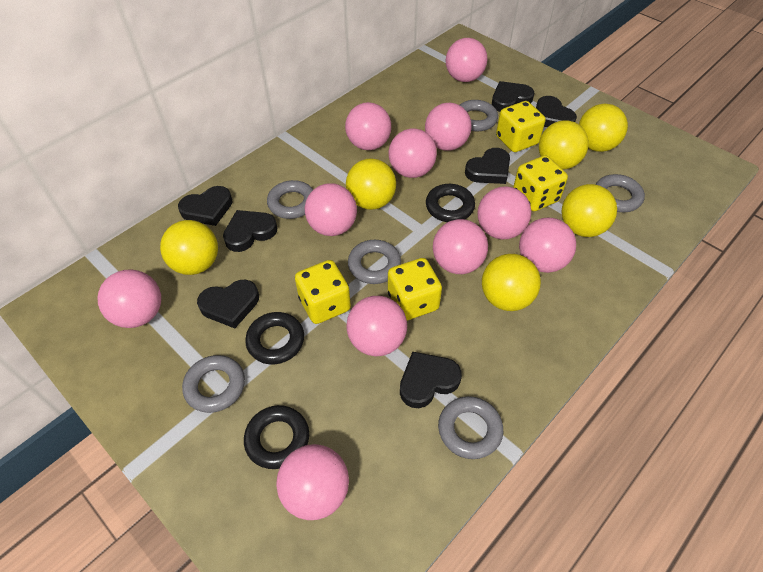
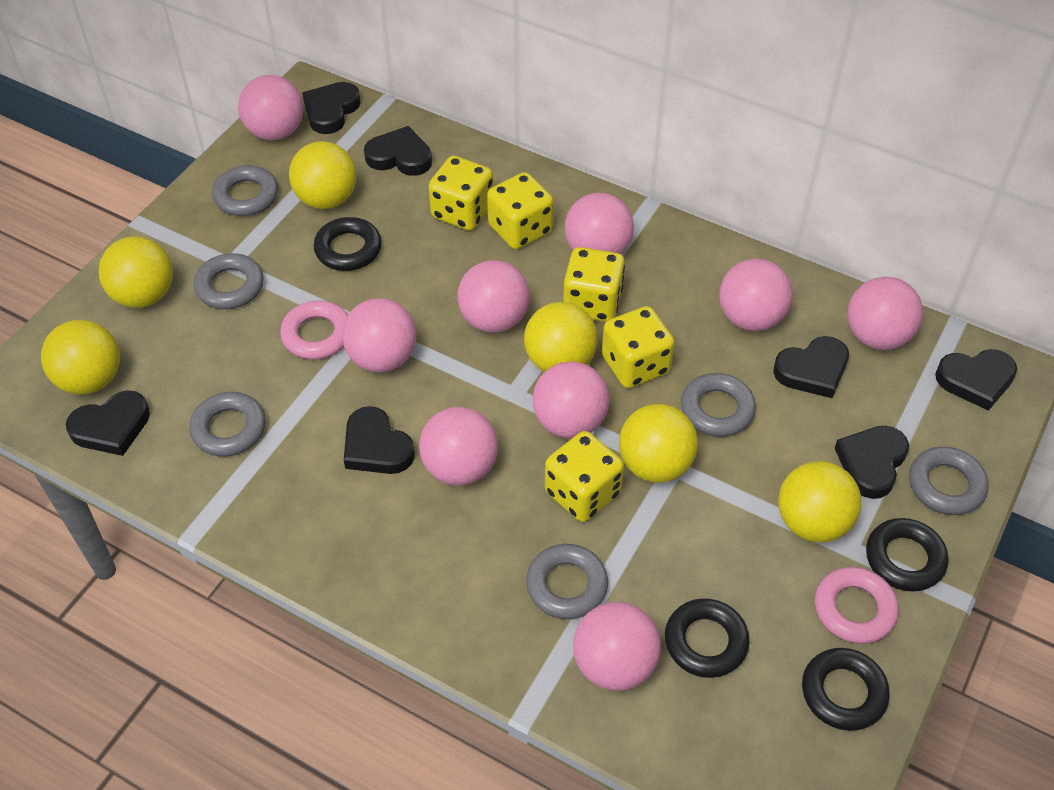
black ring: [244,405,309,469] [245,312,304,364] [426,184,475,222] = 3 -> [314,217,382,271] [665,598,750,678] [802,648,890,731] [866,518,949,592] = 4
pink ball: [97,269,161,328] [276,444,349,520] [305,183,357,236] [345,102,391,150] [346,296,407,356] [389,129,437,178] [425,103,472,151] [433,219,488,274] [445,38,488,82] [478,186,531,240] [519,218,576,273] = 11 -> [238,75,303,140] [342,298,416,372] [419,407,498,485] [457,260,530,333] [533,361,609,438] [565,193,634,254] [573,602,661,691] [719,259,792,331] [847,277,923,350] = 9
pink ring: none = 0 -> [280,301,348,360] [815,567,899,644] = 2
yellow dice: [295,260,351,324] [388,258,442,320] [496,101,546,152] [513,155,568,211] = 4 -> [429,156,493,231] [487,172,554,249] [545,431,624,522] [563,247,625,322] [602,306,675,388] = 5

